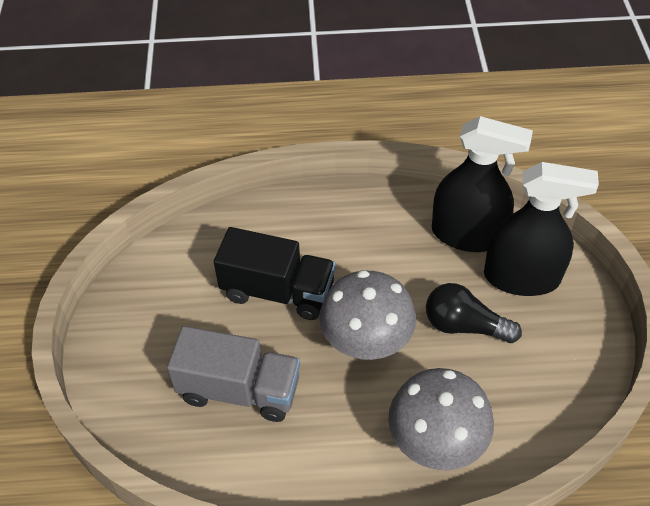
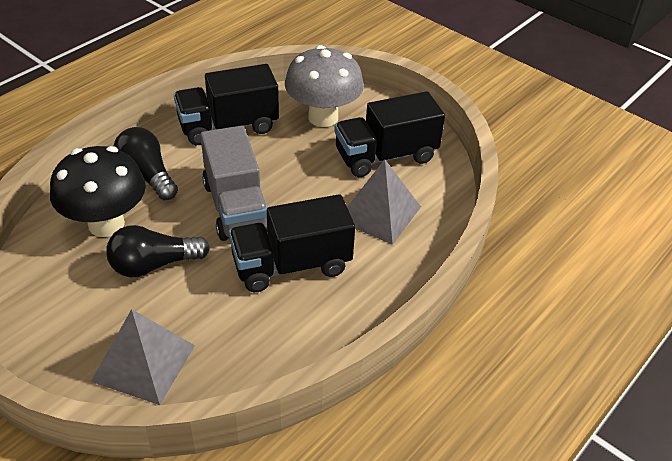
black light bulb: [426,283,522,343] = 1 -> [106,225,210,277] [114,127,178,200] = 2
black mushroom: none = 0 -> [50,146,146,237] = 1
black spray bottle: [432,116,533,252] [484,162,599,296] = 2 -> none = 0
black truck: [214,227,336,320] = 1 -> [174,64,279,145] [229,194,355,292] [334,91,445,177] = 3
grey mushroom: [319,270,416,360] [388,368,494,470] = 2 -> [285,45,364,127] = 1
grey pyramid: none = 0 -> [91,309,195,405] [347,159,421,245] = 2

